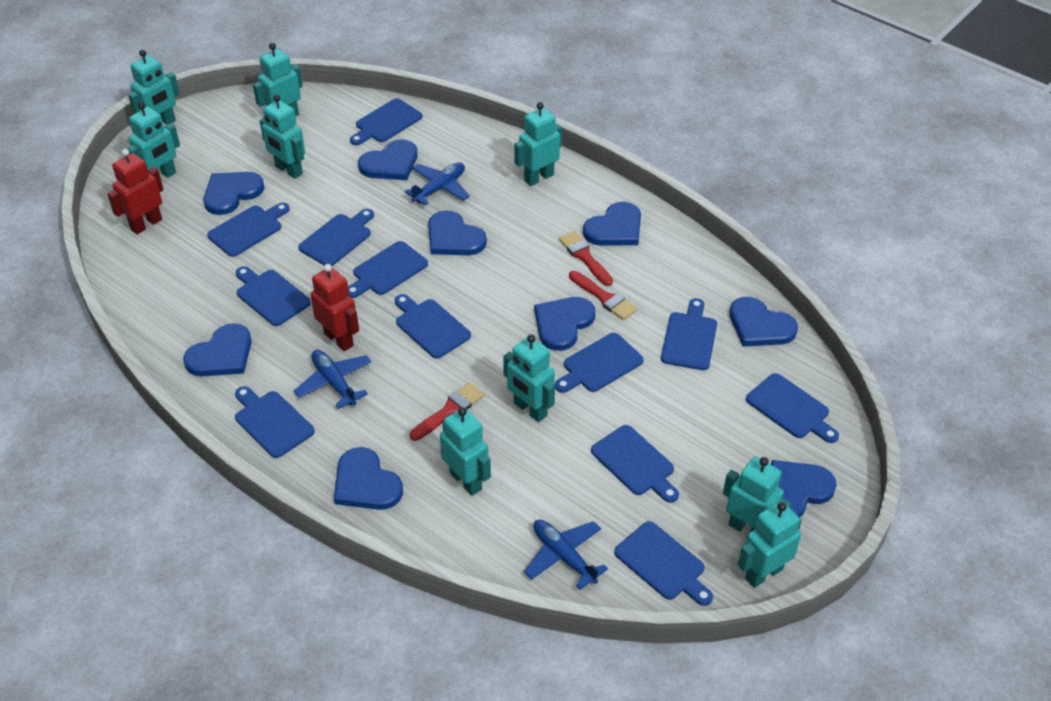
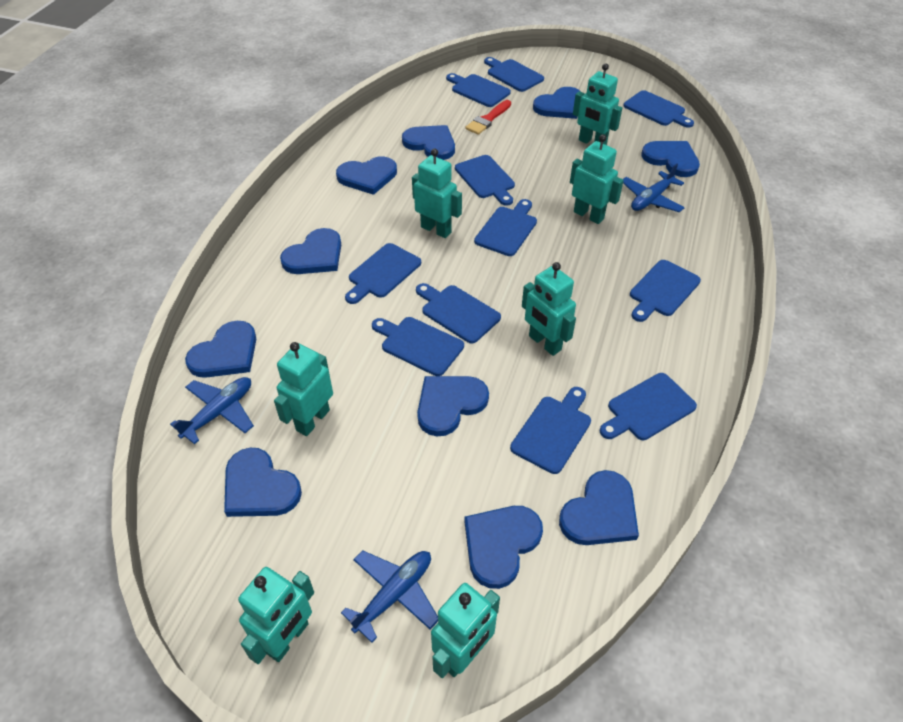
blue cutting board: [207,202,290,257] [235,386,315,458] [236,266,311,326] [298,209,374,266] [348,241,428,298] [350,98,422,145] [395,294,471,359] [555,333,644,393] [591,425,679,503] [614,521,713,606] [661,298,717,370] [746,373,839,443] = 12 -> [345,243,421,304] [372,317,464,376] [416,283,501,344] [446,73,511,107] [455,155,515,206] [474,199,537,256] [484,57,544,92] [510,387,591,474] [600,373,697,440] [623,90,694,128] [630,260,701,322] = 11
blue heart: [183,323,252,376] [204,172,264,215] [334,447,403,510] [358,139,418,180] [428,210,487,255] [534,297,596,351] [583,202,641,246] [729,297,798,347] [771,460,837,518] = 9 -> [185,321,256,378] [224,448,302,517] [280,228,341,274] [336,156,397,195] [402,125,455,160] [417,376,489,436] [464,506,543,589] [533,87,581,119] [559,470,639,545] [642,141,700,177] = 10
red brush: [410,382,484,441] [559,231,613,286] [569,271,637,320] = 3 -> [465,100,511,135] = 1
red robot: [107,149,164,234] [310,264,359,351] = 2 -> none = 0
turquoise robot: [127,102,180,178] [128,50,180,125] [253,43,303,116] [260,95,305,179] [440,407,491,496] [503,334,555,422] [514,102,562,186] [723,457,791,532] [738,501,802,588] = 9 -> [238,567,314,664] [274,342,333,436] [412,149,462,238] [431,583,500,678] [522,262,576,356] [570,134,624,224] [573,63,622,145] = 7

